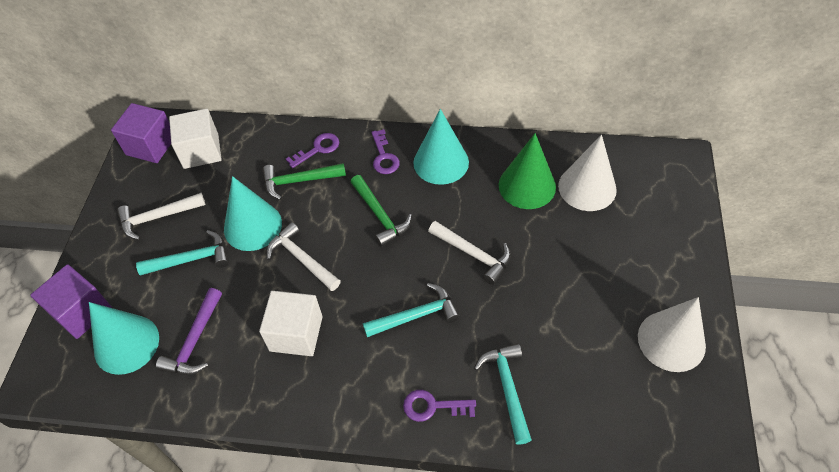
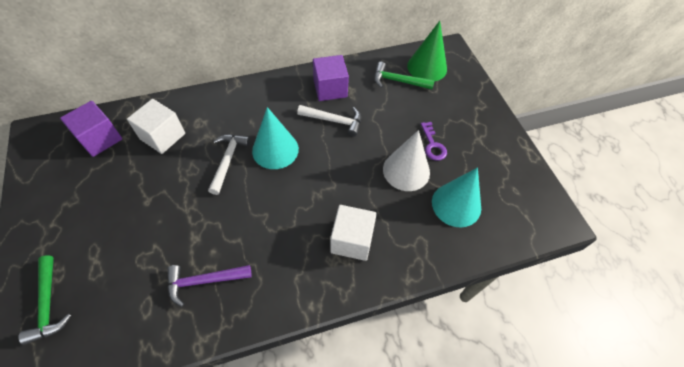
purple key: [286,133,339,168] [371,129,400,174] [403,390,476,422] = 3 -> [421,122,447,161] = 1
turquoise cone: [89,302,159,375] [224,176,282,251] [413,109,469,185] = 3 -> [252,107,299,169] [432,167,481,227] = 2
turquoise hammer: [136,230,229,276] [363,283,460,337] [474,343,532,445] = 3 -> none = 0
white cone: [558,135,617,211] [638,297,706,372] = 2 -> [383,130,430,191] = 1
white hammer: [117,193,205,240] [266,222,341,291] [428,221,511,285] = 3 -> [208,134,250,195] [297,105,361,137] = 2

